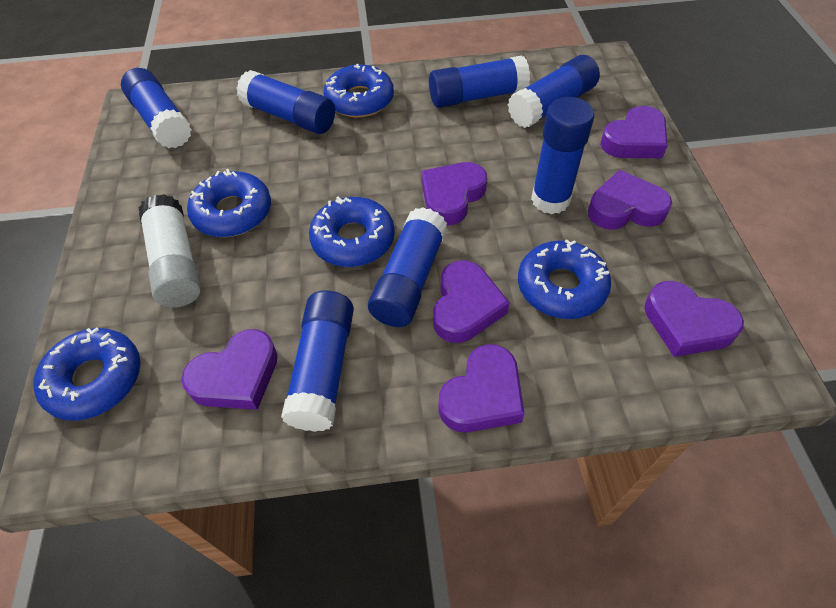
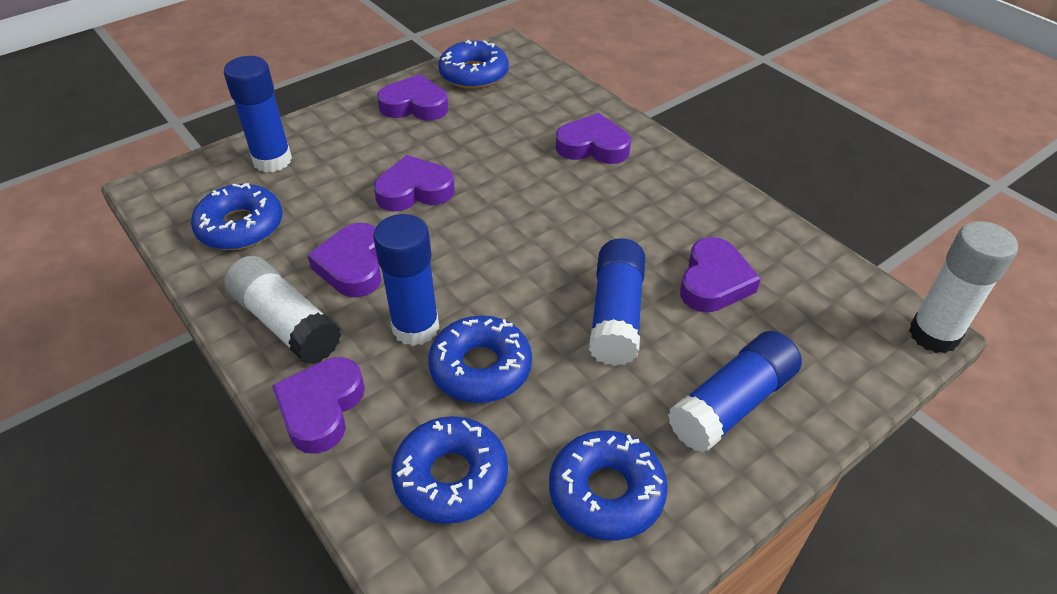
blue glue stick: [121,68,192,148] [236,70,335,134] [281,290,354,432] [368,207,447,327] [429,56,530,108] [508,55,600,128] [531,97,595,214] = 7 -> [224,56,292,172] [373,214,439,346] [589,238,645,366] [668,331,802,453] = 4
purple heart: [181,329,278,410] [422,162,487,225] [433,261,510,343] [438,344,525,433] [588,170,672,230] [600,106,668,158] [644,281,744,357] = 7 -> [272,357,365,454] [307,223,382,297] [374,155,455,211] [377,74,448,121] [556,113,631,164] [680,237,761,312] = 6
white glue stick: [138,194,201,307] = 1 -> [224,256,342,364] [909,221,1018,354] = 2

